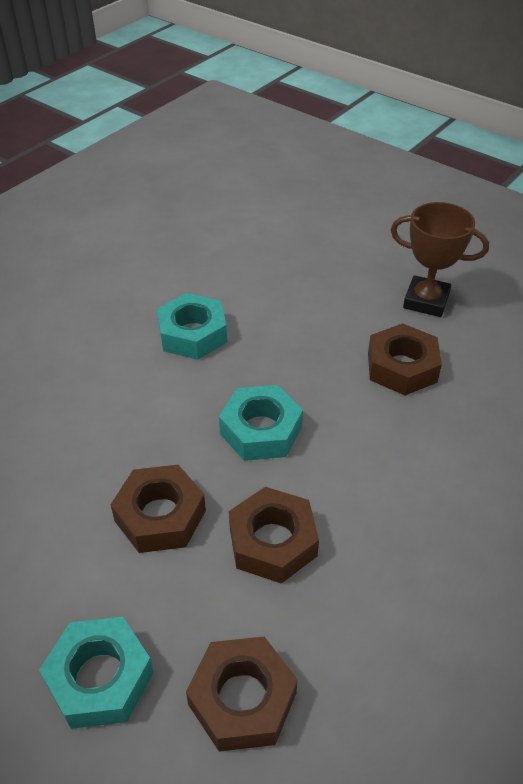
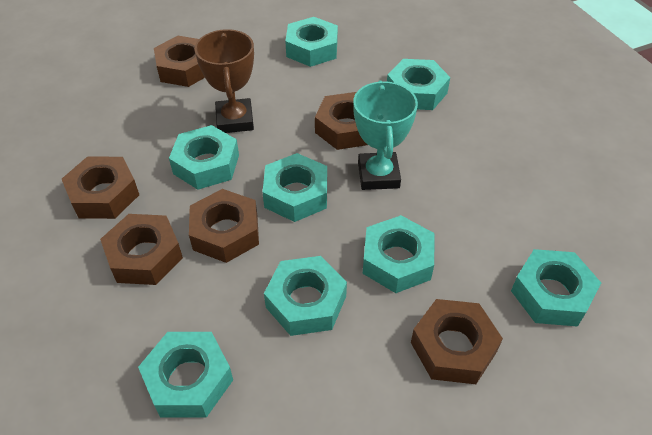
brown nut: [110,465,206,553] [186,637,298,752] [229,487,319,584] [368,323,442,395] = 4 -> [62,157,139,219] [100,214,183,285] [154,36,205,87] [189,189,259,263] [315,92,367,150] [411,299,503,384] = 6
turquoise nut: [39,617,154,729] [157,293,227,360] [219,385,303,461] = 3 -> [138,332,233,418] [169,125,239,190] [262,153,327,222] [264,256,347,336] [285,17,338,67] [363,215,434,293] [387,59,450,110] [511,249,601,327] = 8
turquoise trophy: none = 0 -> [353,81,418,190] = 1

